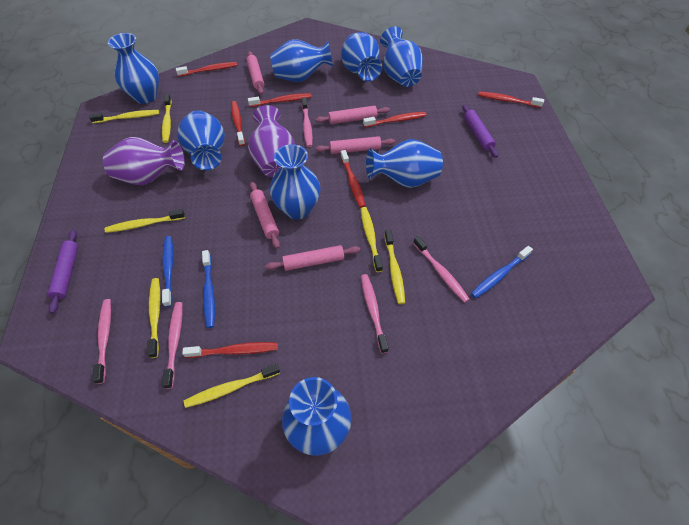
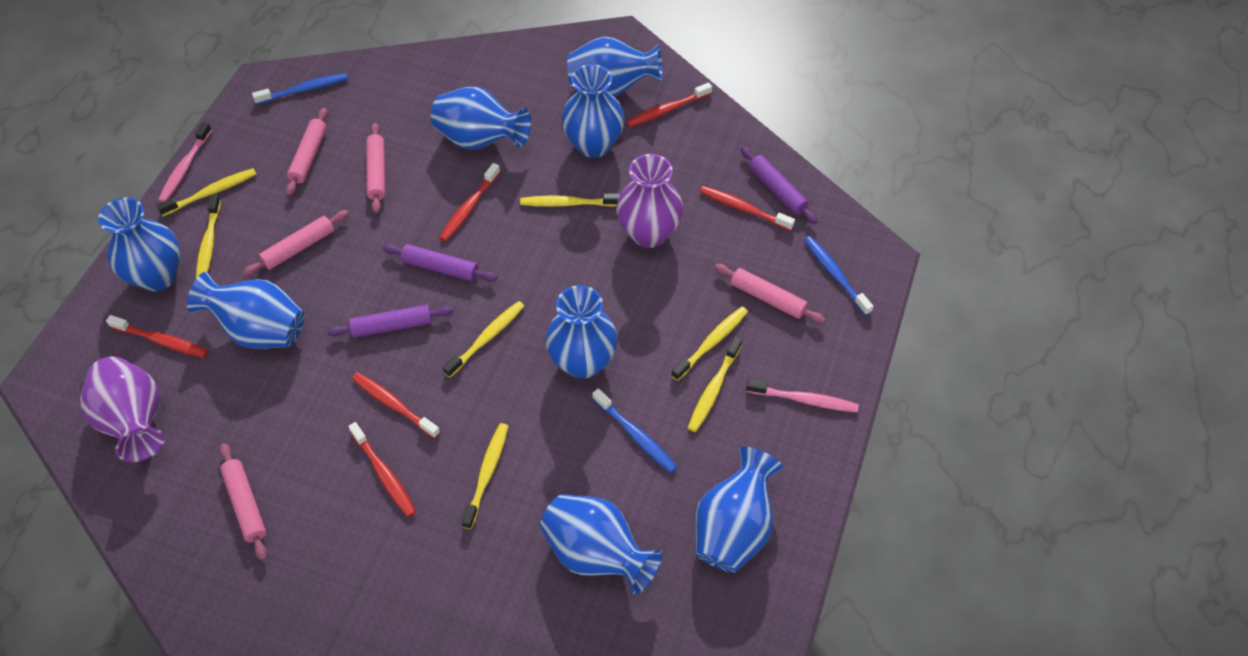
pink toothbrush: [92,299,111,384] [162,302,182,389] [302,97,313,147] [361,274,389,354] [413,236,470,303] = 5 -> [158,122,212,202] [746,379,859,413] = 2
purple rolling pin: [48,230,78,314] [462,104,498,158] = 2 -> [327,305,454,338] [383,244,497,282] [741,147,818,224] = 3
red toothbrush: [176,62,237,77] [182,342,278,358] [231,101,245,146] [248,93,312,107] [341,150,365,208] [363,112,426,127] [478,92,544,108] = 7 -> [106,315,208,358] [348,422,416,517] [352,372,440,439] [439,163,500,242] [626,82,712,127] [700,186,795,231] = 6

